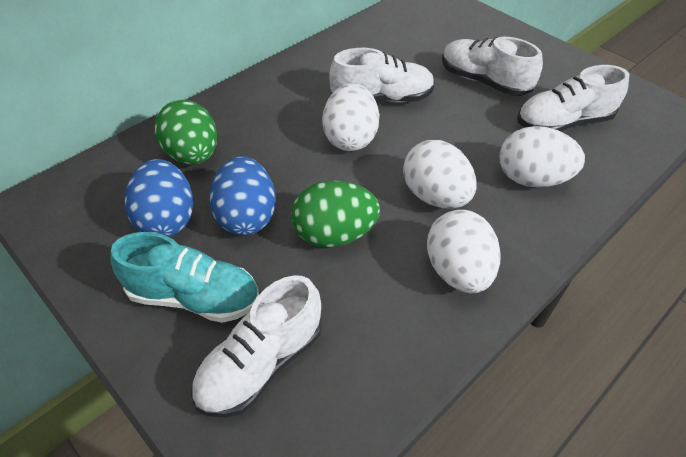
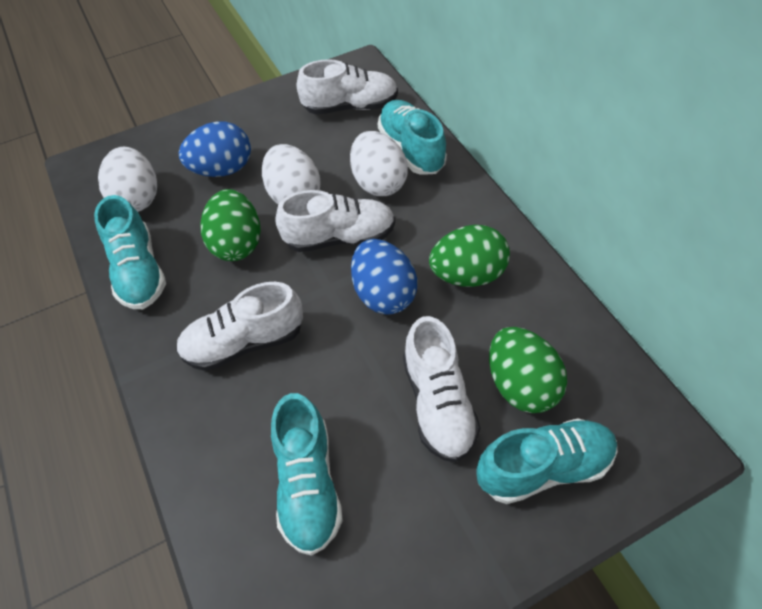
green egg: [155,100,217,165] [291,180,380,248] = 2 -> [200,189,261,261] [429,225,510,287] [489,327,567,413] = 3
turquoise shoe: [110,232,259,323] = 1 -> [94,195,166,309] [271,393,343,556] [378,100,447,175] [476,418,618,504] = 4
white egg: [322,83,379,151] [403,140,476,209] [427,210,501,293] [500,126,585,187] = 4 -> [98,147,157,212] [262,144,321,204] [350,131,408,196] = 3

